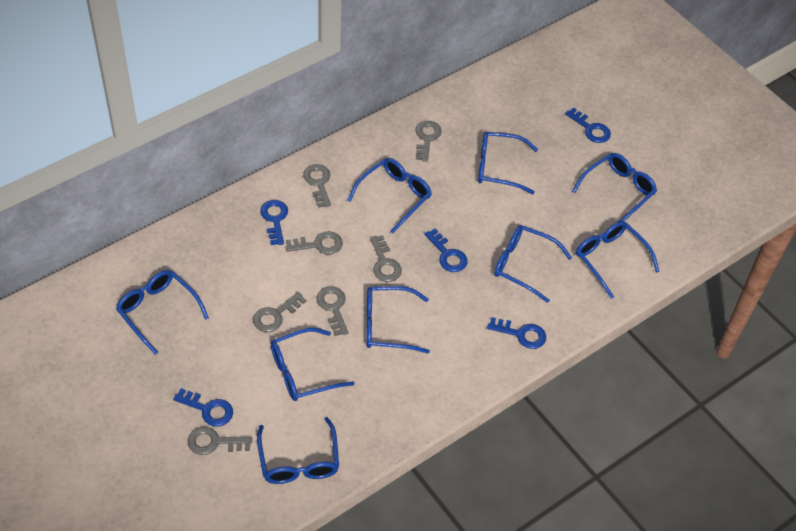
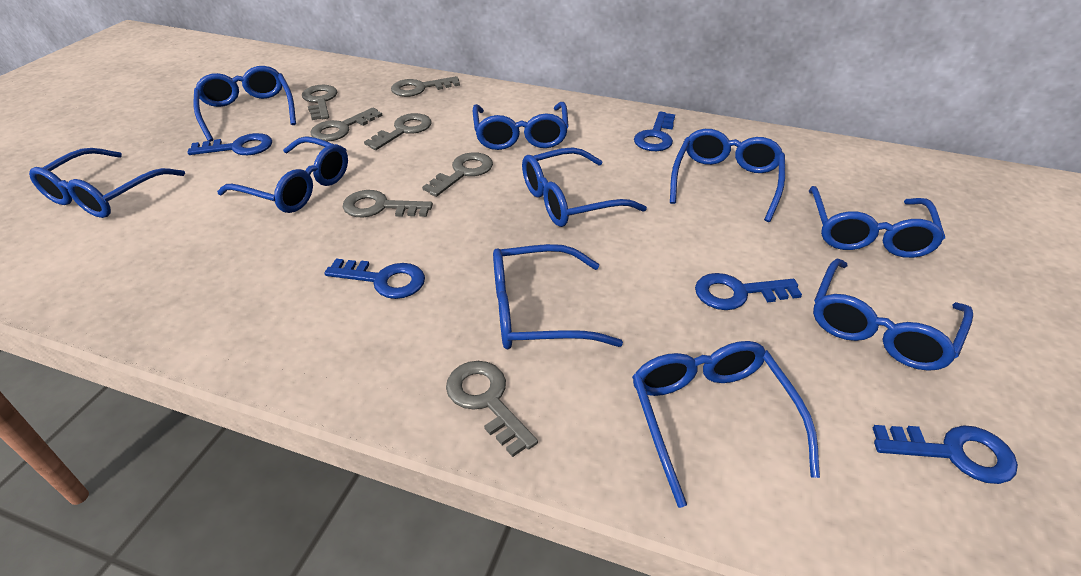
blue glasses: [116,270,209,355] [257,417,339,484] [271,328,354,401] [348,158,432,233] [366,286,430,354] [478,132,538,194] [494,225,572,303] [572,153,657,222] [576,221,660,299] = 9 -> [29,148,185,218] [194,66,296,142] [217,136,348,213] [473,102,569,150] [493,244,623,349] [522,147,647,227] [632,341,820,508] [670,129,785,222] [809,186,945,258] [813,259,973,371] = 10

